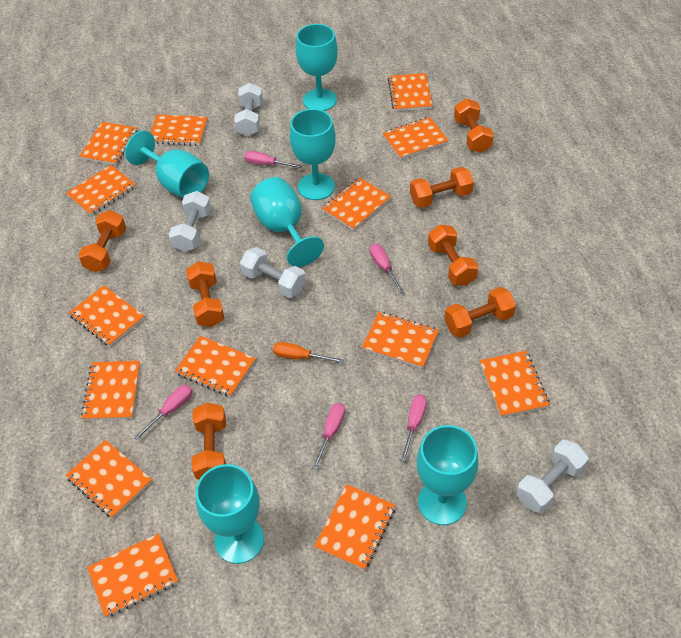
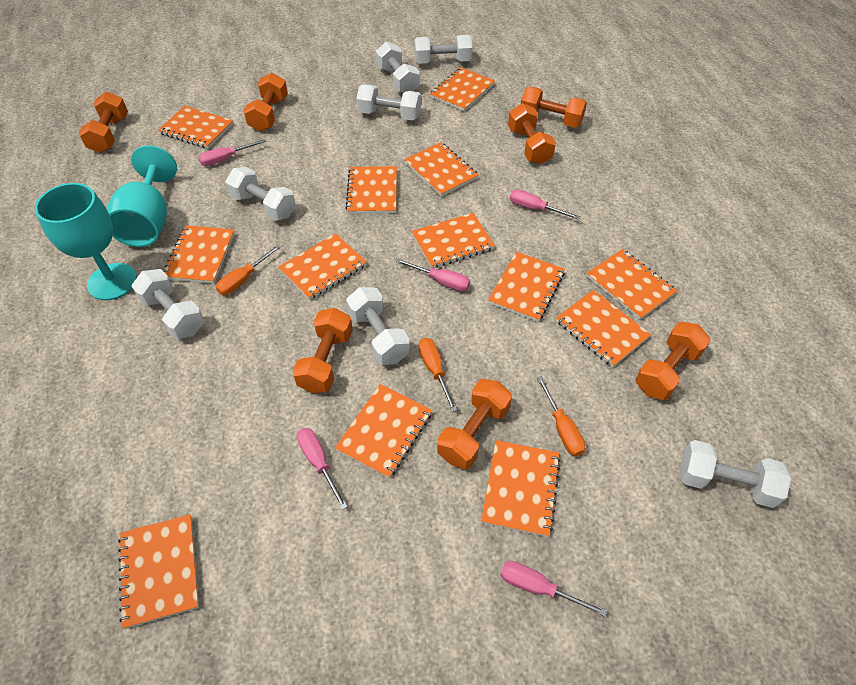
orange notebook: [65,440,152,518] [66,165,136,216] [69,285,145,347] [79,122,138,165] [81,361,140,420] [87,534,178,618] [150,114,208,146] [175,336,256,397] [314,484,396,570] [322,177,391,231] [362,312,439,369] [383,117,449,160] [388,73,433,111] [480,351,550,417] = 14 -> [118,515,199,629] [158,106,233,149] [163,225,235,284] [279,233,367,300] [335,384,432,479] [346,166,397,214] [404,142,478,196] [412,213,495,268] [430,67,495,111] [481,440,561,537] [488,252,565,322] [556,290,651,367] [586,249,677,320] = 13
orange screwdriver: [273,342,344,363] = 1 -> [216,245,281,295] [419,338,457,412] [537,376,585,456] = 3
turquoise goblet: [125,130,209,198] [196,464,264,564] [250,177,324,267] [290,109,336,200] [296,24,338,111] [417,425,479,525] = 6 -> [35,183,137,300] [107,145,177,247] = 2
white dumbbell: [169,191,211,252] [234,83,263,136] [240,247,306,298] [516,440,588,513] = 4 -> [131,269,204,339] [225,167,296,221] [346,287,410,365] [356,84,421,121] [375,42,420,93] [414,35,472,64] [680,440,791,508] = 7

